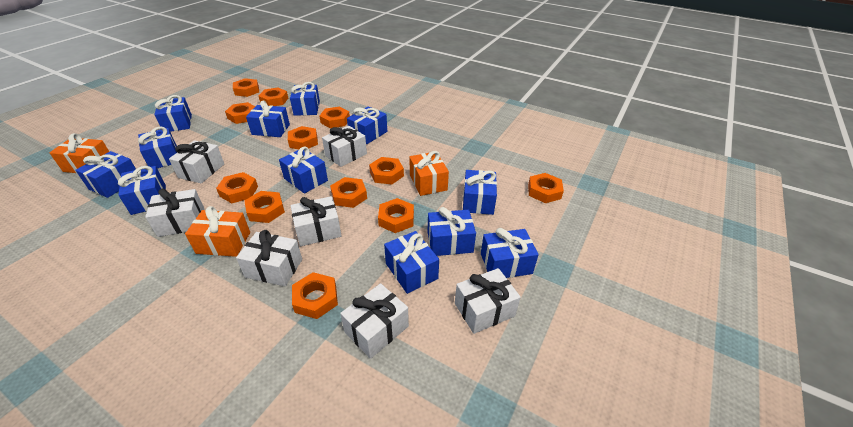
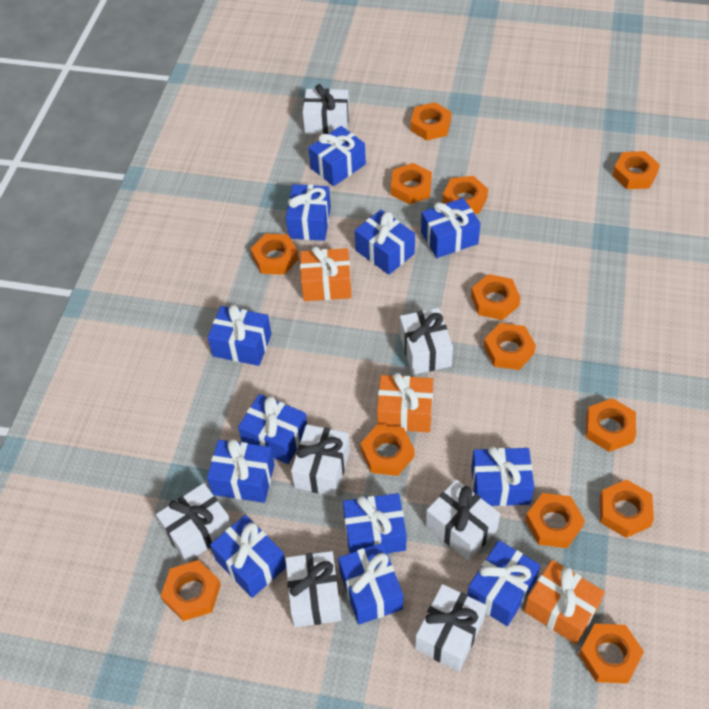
orange nut: [216,172,258,203] [225,102,255,124] [233,78,259,97] [245,191,285,223] [259,87,288,106] [288,126,318,149] [292,272,338,319] [319,107,350,128] [330,177,367,208] [369,157,404,184] [378,198,414,233] [528,173,564,203] = 12 -> [161,560,221,621] [251,234,299,275] [360,425,415,476] [391,163,432,205] [410,102,452,141] [442,176,488,214] [471,274,520,320] [484,323,536,370] [525,493,585,548] [579,624,644,684] [586,398,636,452] [600,479,654,538] [612,151,660,189] = 13

